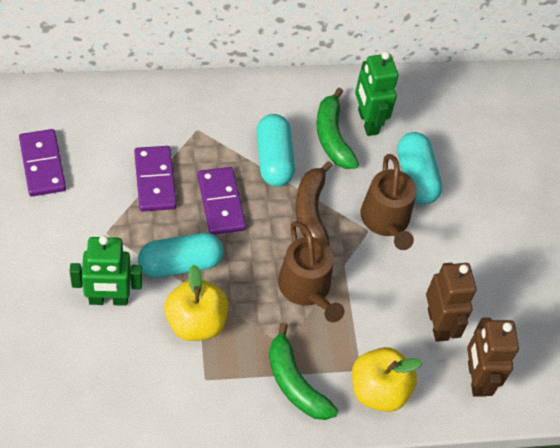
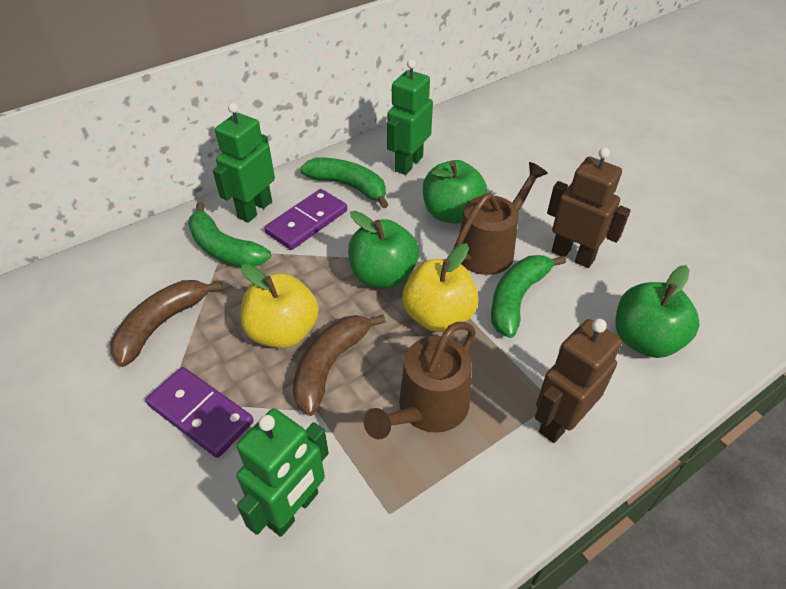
brown banana: [295,161,333,246] = 1 -> [110,280,223,367] [293,314,386,416] = 2
green apple: none = 0 -> [348,211,419,288] [423,160,487,224] [616,265,699,358] = 3
green banana: [269,323,338,420] [316,88,359,169] = 2 -> [188,202,271,267] [300,157,389,208] [491,255,566,338] = 3
green robot: [70,236,142,306] [355,51,398,136] = 2 -> [213,103,275,223] [237,409,329,537] [387,59,433,175] = 3
purple domino: [19,129,66,196] [134,146,177,212] [198,167,246,235] = 3 -> [145,367,254,458] [264,189,347,250] = 2
turquoise capsule: [138,233,223,278] [256,114,295,187] [397,132,442,204] = 3 -> none = 0

